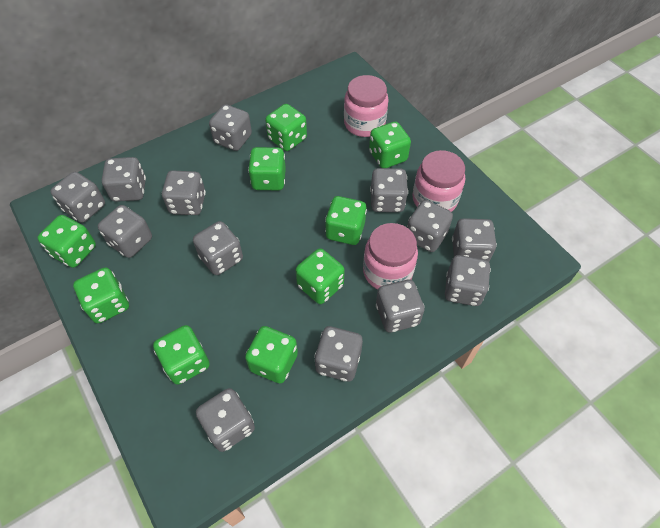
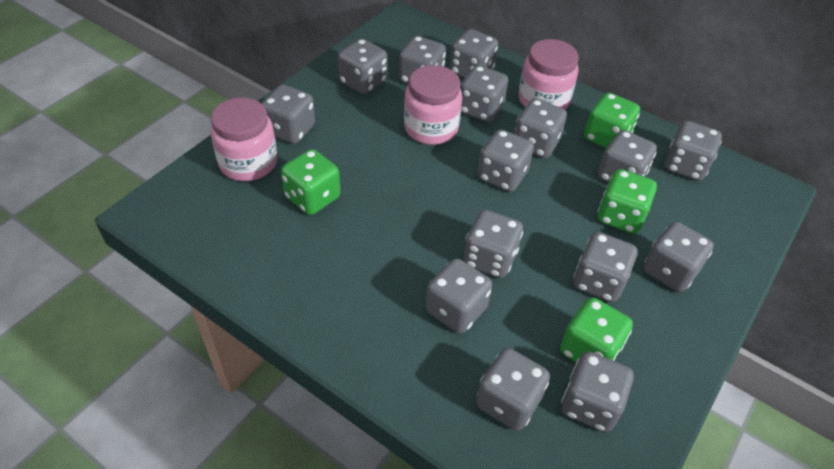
green dice: [38,215,96,268] [73,267,129,323] [153,325,210,385] [245,326,298,384] [248,147,286,190] [265,104,307,151] [295,248,345,304] [325,196,367,245] [369,122,411,168] = 9 -> [281,149,341,215] [560,297,633,362] [584,93,640,148] [597,169,657,234] = 4
grey dice: [50,172,105,223] [98,205,152,258] [102,157,146,202] [162,170,206,215] [193,221,243,275] [196,388,255,452] [209,104,252,151] [314,326,363,382] [370,168,408,212] [376,280,425,333] [407,200,453,252] [445,255,491,306] [452,218,497,262] = 13 -> [261,84,315,144] [338,39,387,95] [399,36,446,84] [426,258,492,334] [450,29,498,79] [460,65,508,122] [463,210,523,278] [476,348,550,431] [478,129,534,192] [515,99,567,158] [561,351,634,432] [573,232,637,302] [598,130,657,183] [643,222,714,292] [664,121,722,181] = 15

